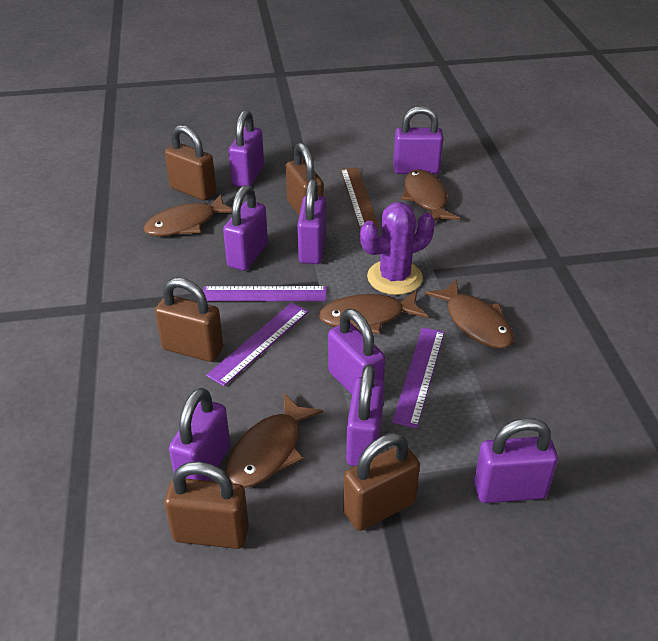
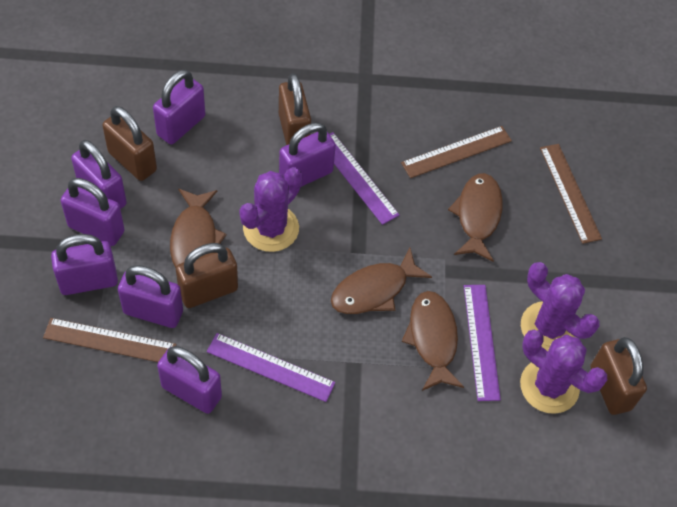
brown fish: [143,194,232,236] [226,393,323,488] [319,290,429,334] [401,169,460,221] [425,279,514,349] = 5 -> [170,189,227,268] [331,248,432,314] [402,291,464,391] [448,173,503,262] = 4
brown padlock: [155,278,223,362] [164,462,249,549] [165,125,216,200] [286,143,323,215] [343,433,420,531] = 5 -> [102,106,157,181] [176,243,238,308] [279,73,311,145] [591,337,647,415] = 4
brown ruler: [341,167,379,229] = 1 -> [43,318,176,362] [401,126,512,178] [540,144,602,244] = 3
purple cactus: [360,202,435,295] = 1 -> [239,167,302,252] [520,330,607,414] [521,262,600,351] = 3
purple padlock: [169,388,230,481] [223,185,268,271] [229,110,264,187] [297,179,326,264] [328,309,385,395] [346,364,384,466] [393,106,443,174] [474,418,558,503] = 8 -> [51,234,118,295] [60,178,125,246] [71,140,127,209] [118,265,183,328] [153,69,205,144] [157,346,222,414] [279,123,336,187] = 7

